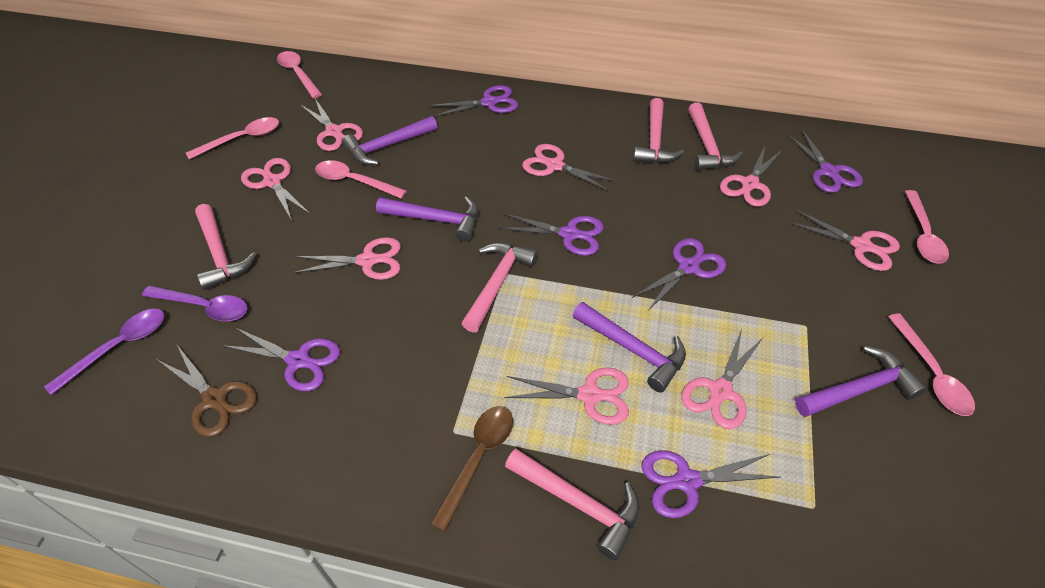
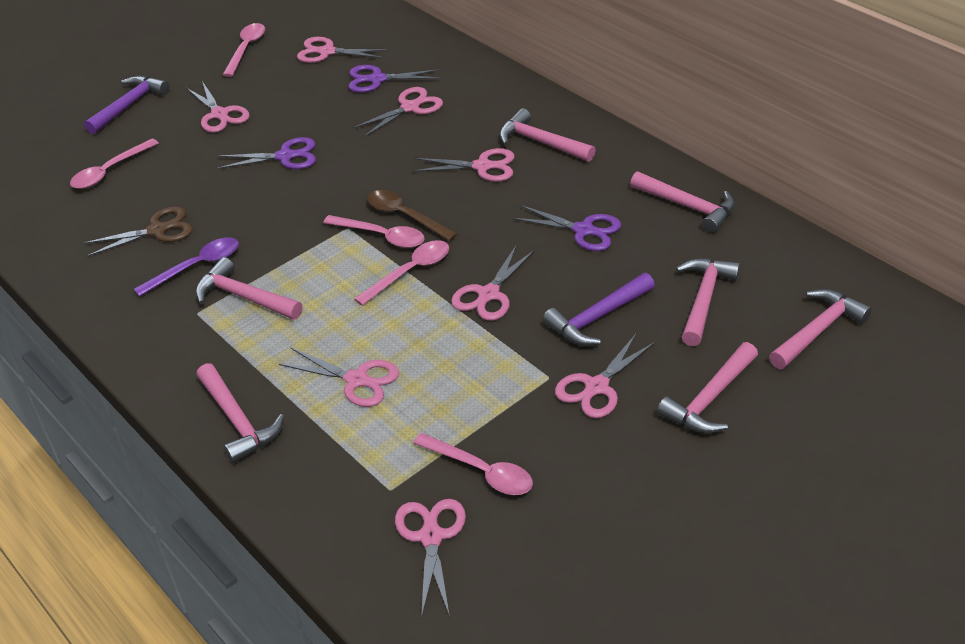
pink hammer: [195,204,256,290] [462,242,538,333] [505,449,640,560] [633,98,684,163] [688,102,743,170] = 5 -> [196,257,303,320] [196,363,284,463] [499,108,596,162] [630,171,735,233] [657,342,758,434] [676,258,740,346] [769,289,872,369] = 7
purple hammer: [342,116,437,165] [376,196,479,242] [573,302,686,393] [795,346,927,417] = 4 -> [84,75,170,134] [543,273,655,346] = 2
purple scissors: [222,328,340,391] [430,85,518,117] [499,213,604,256] [632,238,726,311] [641,450,780,518] [787,130,863,193] = 6 -> [217,137,316,169] [349,65,440,93] [512,205,621,251] = 3
purple spoon: [44,309,165,395] [142,286,247,321] = 2 -> [134,237,239,297] = 1

